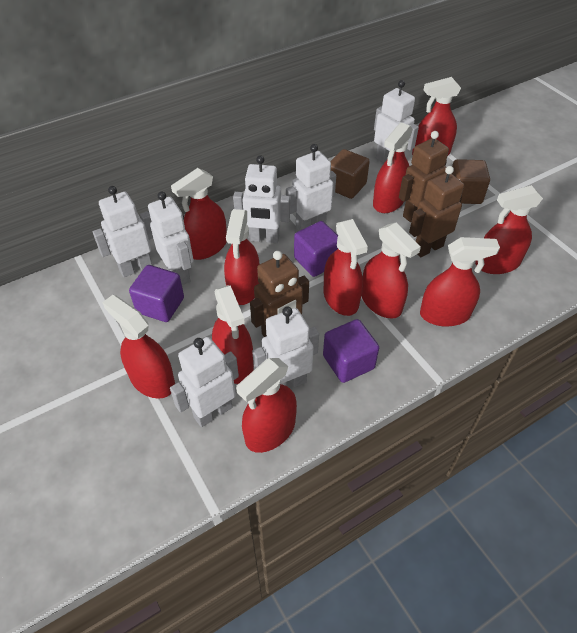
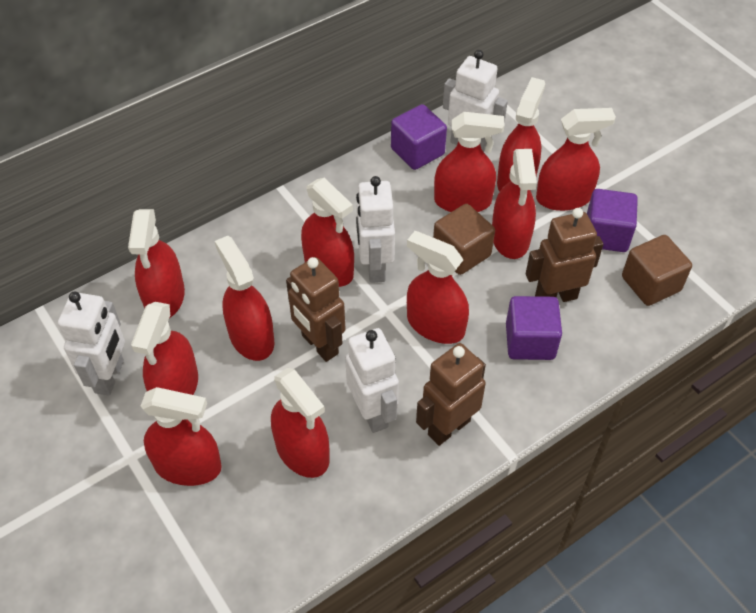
white robot: [93,186,153,277] [148,192,194,285] [170,337,239,427] [233,155,290,243] [252,306,319,387] [286,144,336,231] [374,80,419,163] = 7 -> [58,291,125,396] [345,328,399,433] [356,176,395,283] [443,50,508,152] = 4

